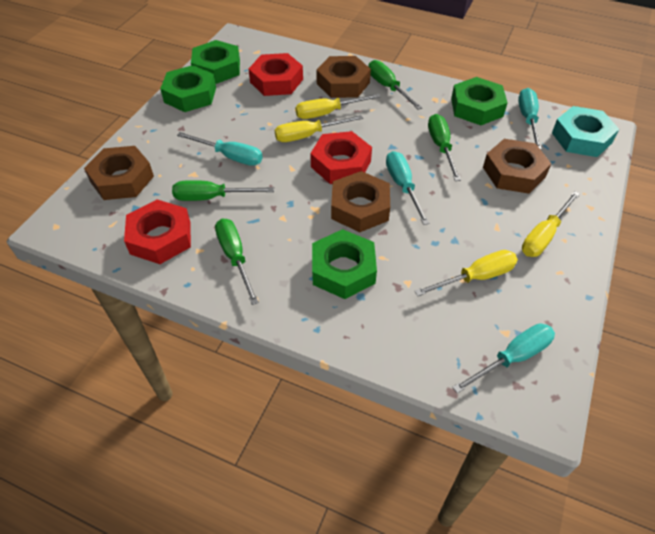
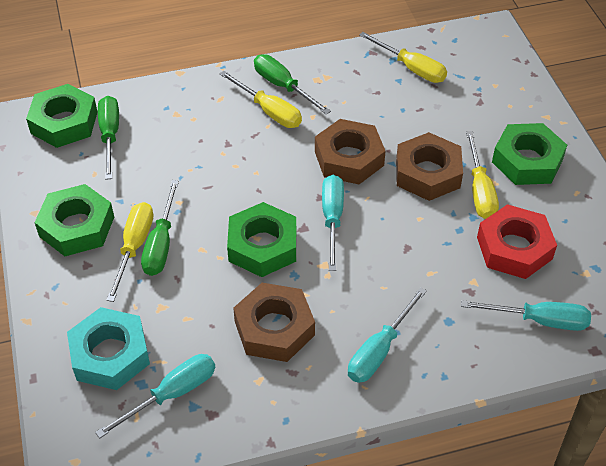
brown nut: [84,146,154,200] [316,56,371,98] [331,171,390,232] [483,139,551,194] = 4 -> [233,283,315,362] [315,119,386,184] [396,132,463,201] = 3
green screwdriver: [172,180,274,201] [215,218,259,305] [368,60,422,110] [428,114,461,181] = 4 -> [98,96,119,180] [141,180,179,276] [254,54,331,115] = 3
red nut: [124,200,191,264] [248,53,303,96] [310,131,372,184] = 3 -> [477,204,557,279] = 1

